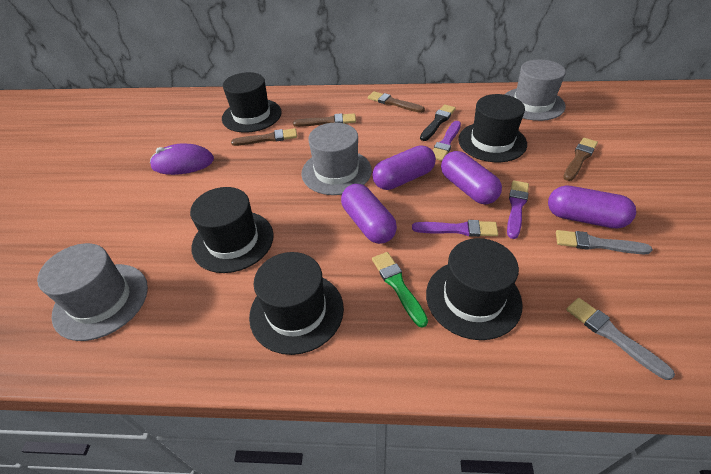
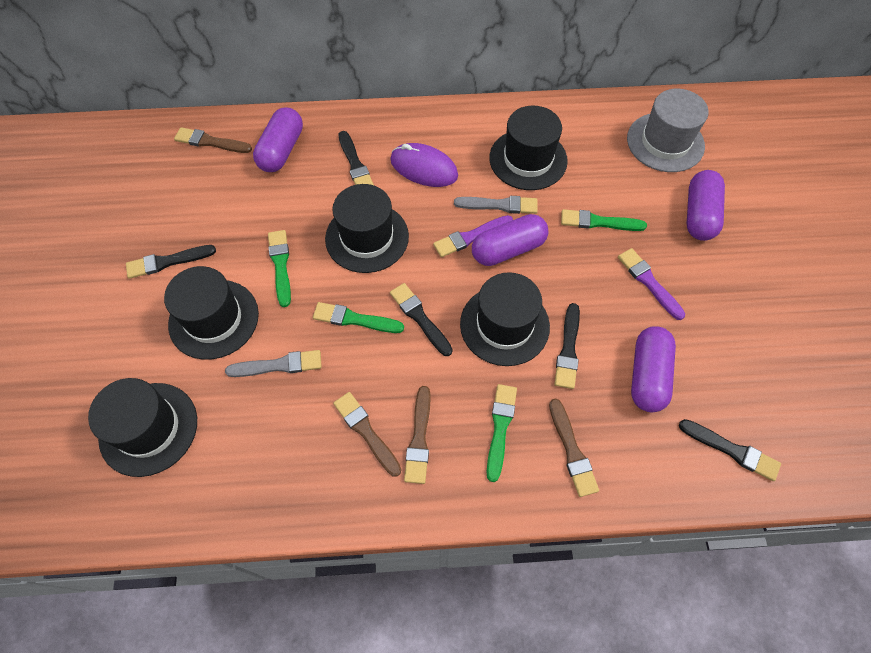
black brush: [420,104,456,141] = 1 -> [126,245,216,279] [339,131,374,185] [390,283,453,356] [554,303,580,389] [679,419,781,481] = 5
green brush: [372,252,428,328] = 1 -> [268,230,291,307] [313,302,404,333] [487,384,517,482] [561,209,647,231] = 4
grey hat: [37,243,148,341] [301,123,372,195] [505,59,566,121] = 3 -> [627,89,708,172] = 1
purple brush: [412,220,498,237] [433,121,461,161] [507,180,529,239] = 3 -> [433,215,513,257] [618,248,685,320] = 2

